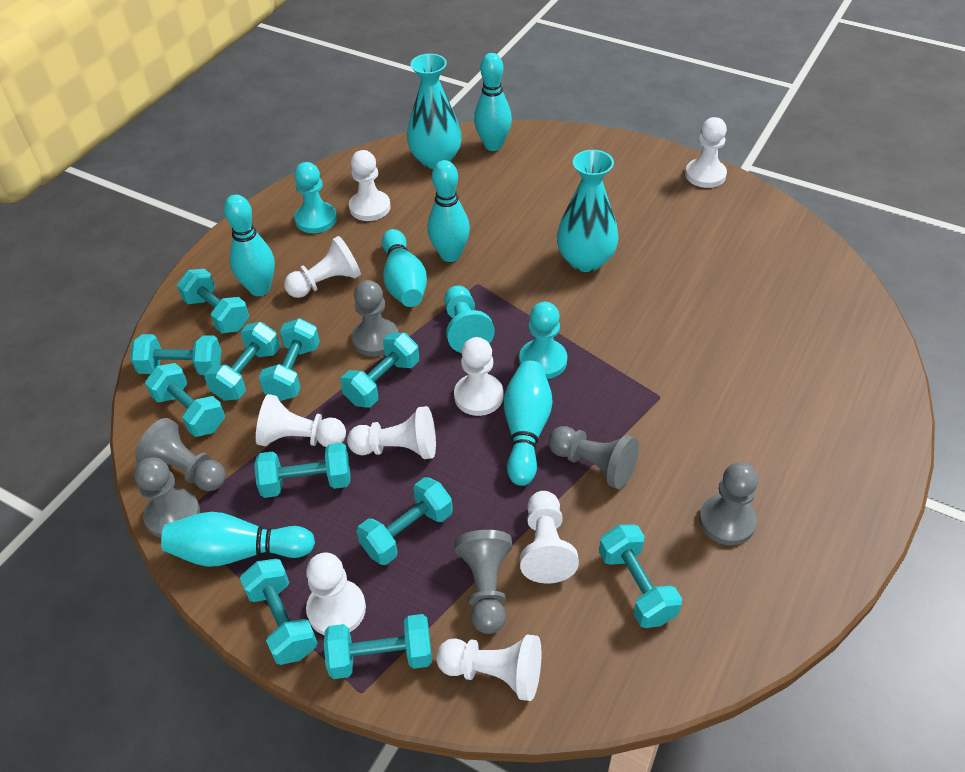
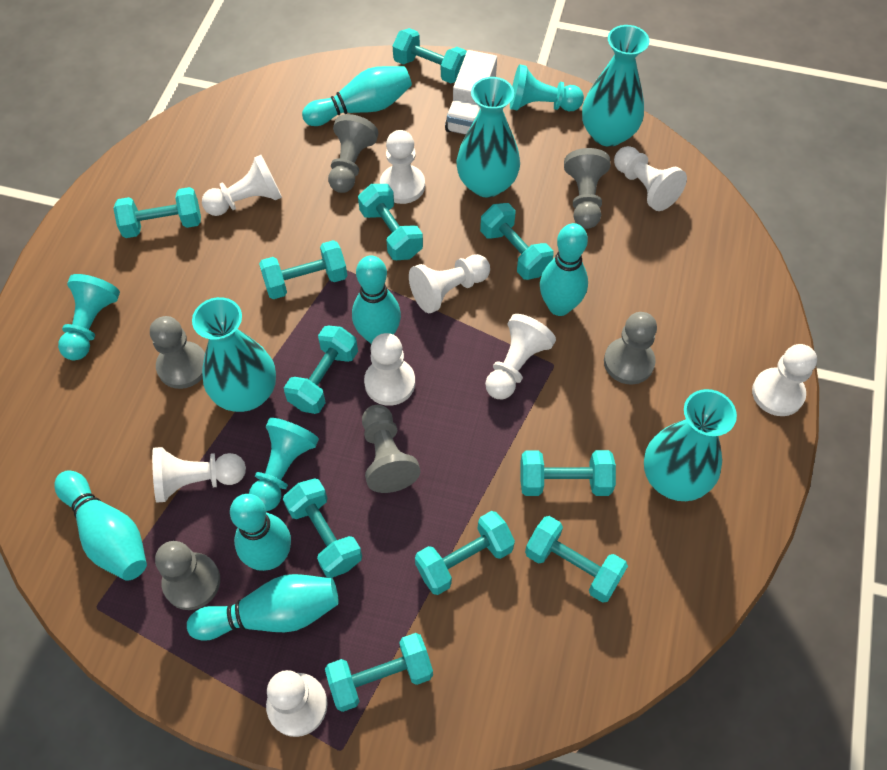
turquoise vase: [407,54,462,169] [557,150,619,272] = 2 -> [192,297,276,412] [456,77,520,198] [582,25,649,147] [644,389,737,501] = 4
white truck: none = 0 -> [445,50,497,135] = 1

